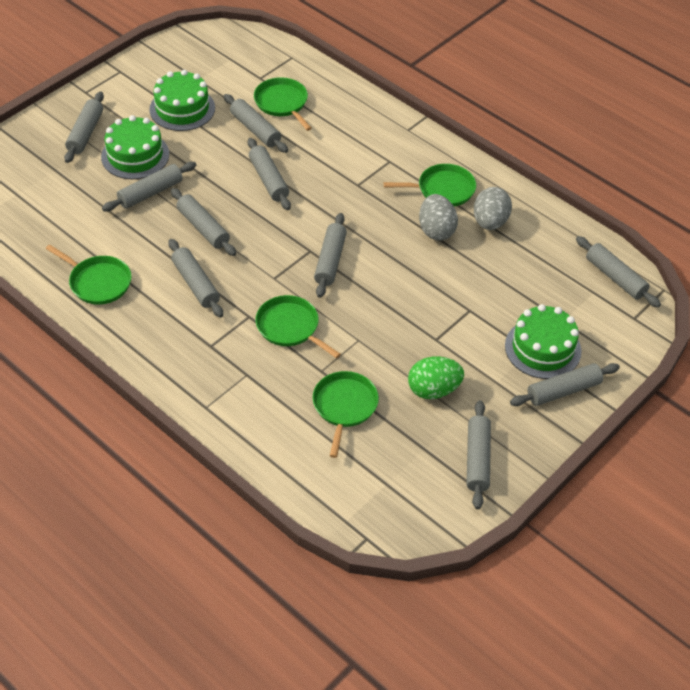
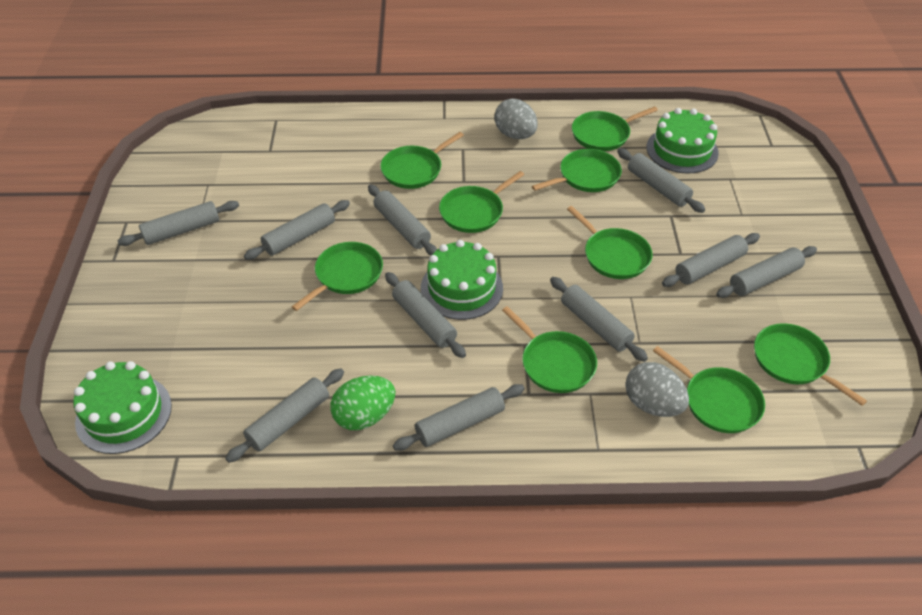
green pan: [46,244,132,305] [254,77,312,131] [256,295,341,358] [313,371,379,458] [384,164,476,206] = 5 -> [292,242,383,311] [380,132,464,189] [439,171,524,233] [502,306,597,393] [532,149,622,192] [567,206,653,279] [572,106,658,151] [653,346,765,433] [754,323,867,406] = 9

